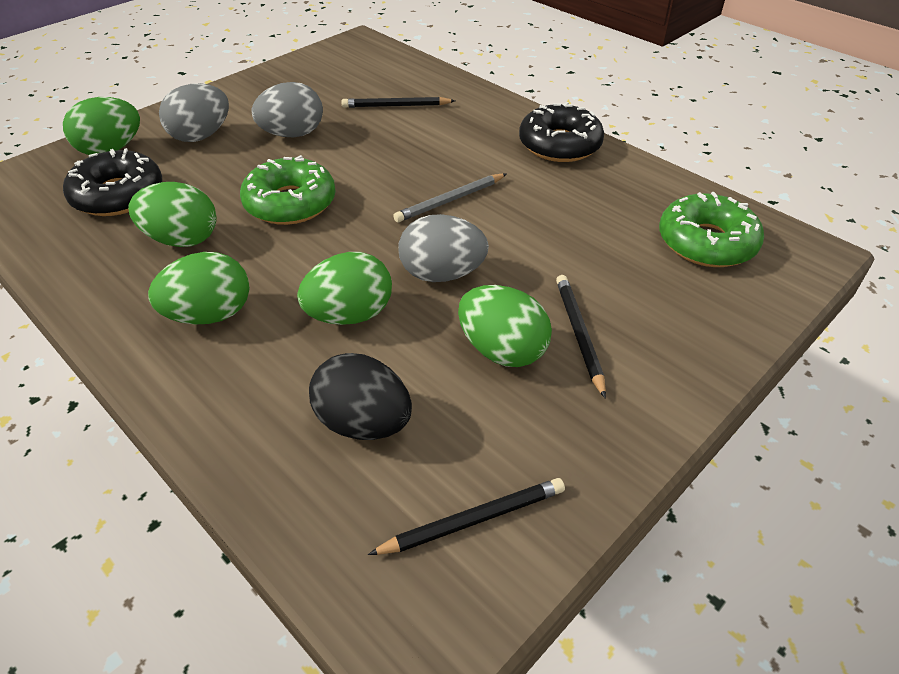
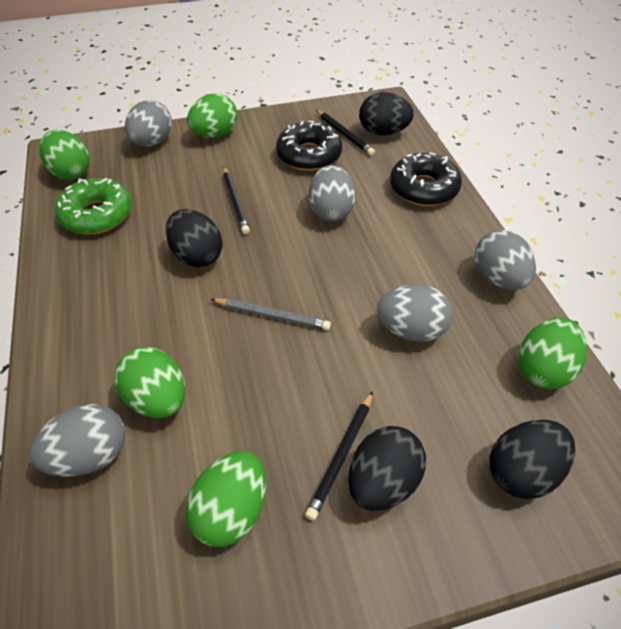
black egg: [309,353,412,440] = 1 -> [166,209,223,267] [348,426,426,511] [359,92,414,135] [490,420,575,499] = 4
green donut: [240,155,336,225] [659,192,764,267] = 2 -> [55,178,132,234] = 1
grey egg: [159,83,229,142] [251,82,323,137] [398,214,489,282] = 3 -> [29,404,126,477] [125,100,172,147] [309,165,356,222] [376,284,453,342] [475,230,536,290] = 5

